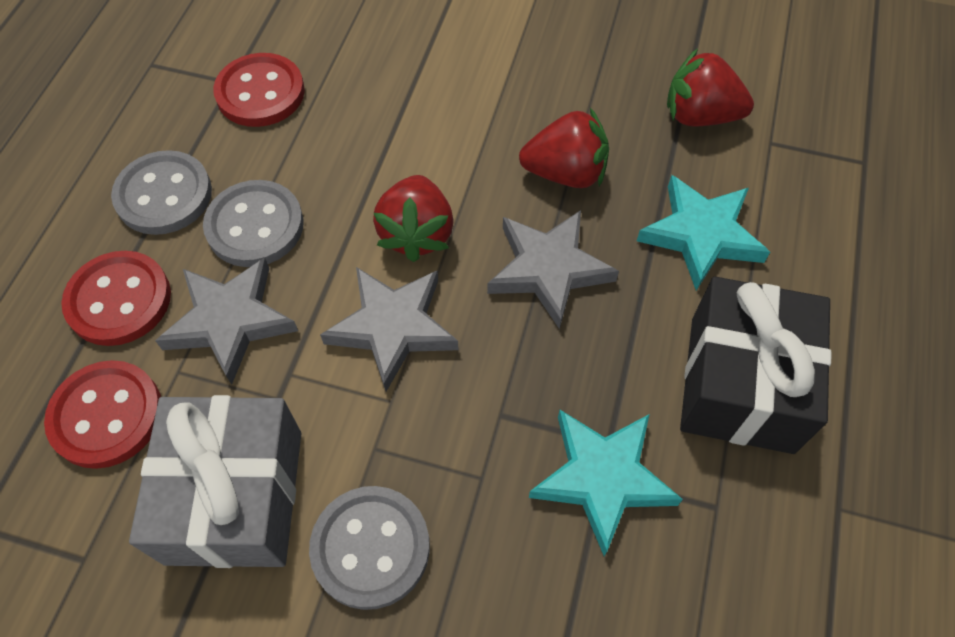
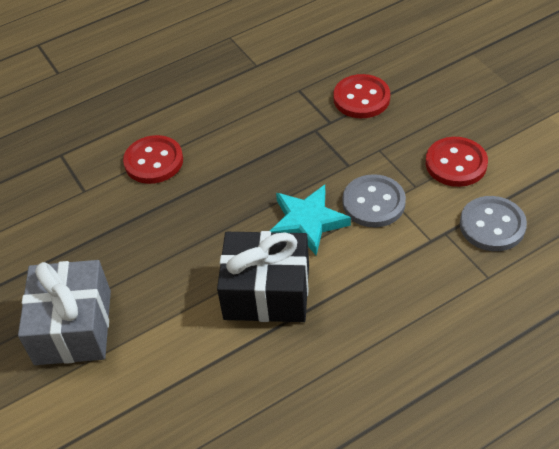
grey button: [111,150,212,235] [203,180,304,267] [309,486,430,610] = 3 -> [342,174,406,228] [460,196,527,251] = 2
grey star: [155,258,298,385] [320,267,458,392] [487,210,619,329] = 3 -> none = 0
red strawberry: [373,175,454,262] [519,108,609,188] [667,48,754,127] = 3 -> none = 0
turquoise star: [529,410,683,556] [637,175,770,291] = 2 -> [270,185,351,255] = 1

